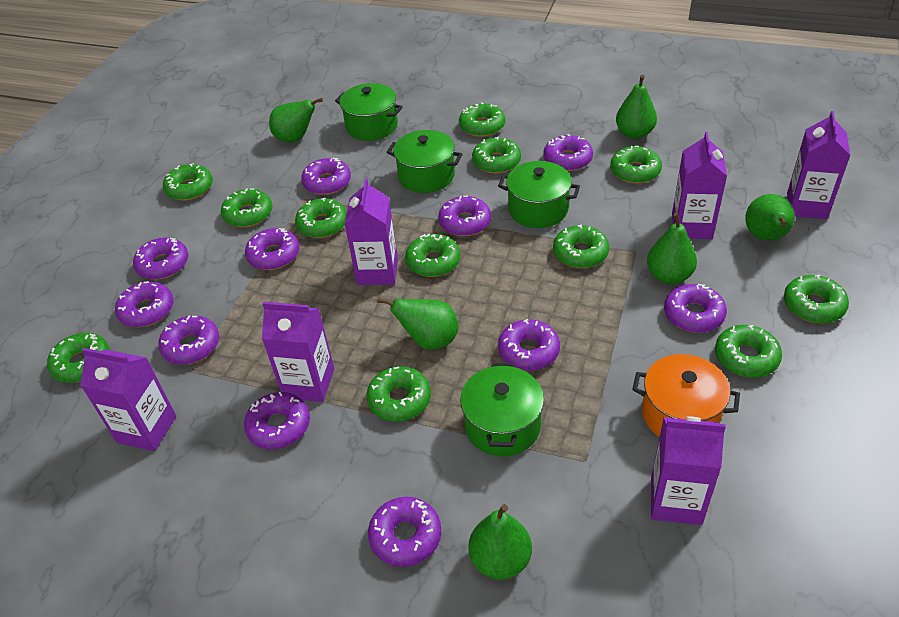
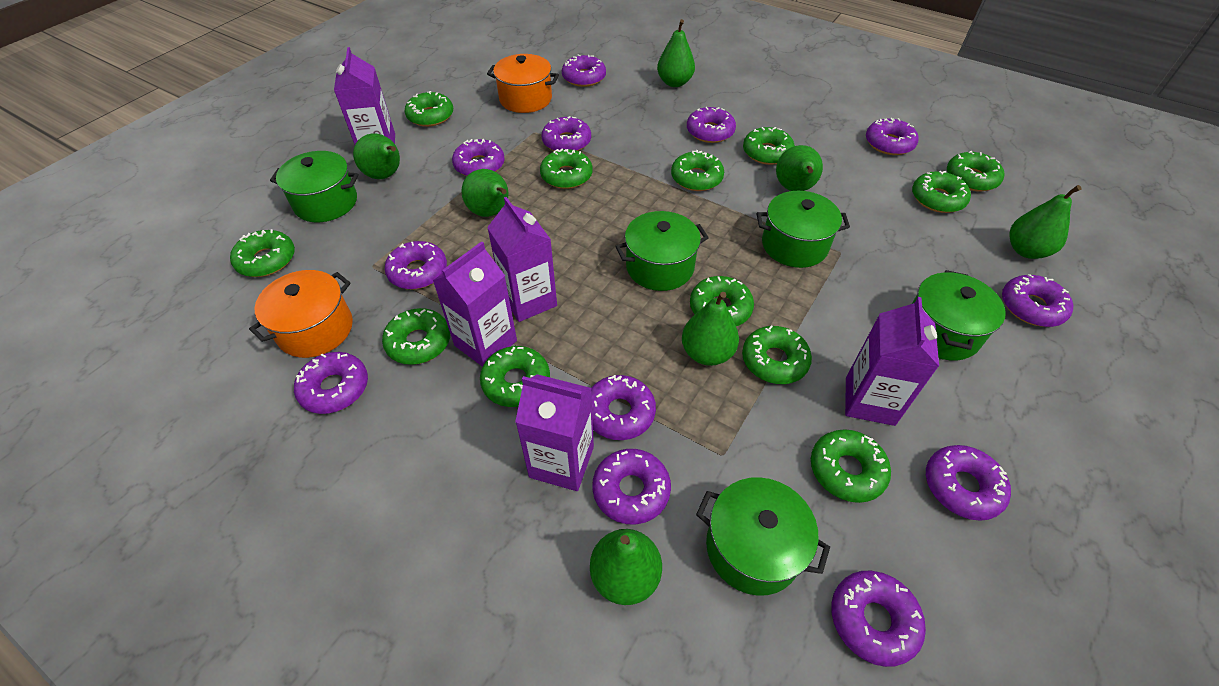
green pear: [269,98,323,142] [377,298,458,349] [468,504,532,580] [616,75,657,139] [647,213,697,284] [745,194,795,241] = 6 -> [353,134,400,179] [461,169,509,217] [590,529,662,605] [657,19,695,87] [682,292,739,366] [776,145,823,191] [1009,185,1082,259] = 7
green pot: [335,83,403,141] [387,130,463,193] [460,363,544,457] [498,161,580,228] = 4 -> [270,151,359,222] [615,211,709,291] [696,477,830,596] [757,191,850,268] [912,270,1006,361] = 5
orange pot: [632,354,740,437] = 1 -> [249,270,353,358] [487,54,559,113] = 2
purple carton: [80,348,176,451] [262,302,334,402] [344,179,398,285] [651,416,726,525] [672,132,727,239] [787,111,850,219] = 6 -> [334,47,395,145] [433,241,517,367] [487,197,557,322] [515,374,594,491] [845,297,939,426] = 5
purple donut: [115,281,174,327] [133,238,188,280] [158,316,219,365] [244,392,310,449] [245,228,299,270] [301,158,351,195] [368,497,441,567] [438,195,491,236] [498,319,560,371] [543,134,593,171] [664,284,727,333] = 11 -> [294,352,368,414] [385,241,447,290] [452,139,505,176] [541,116,591,151] [562,55,606,87] [591,375,656,440] [592,449,671,525] [687,107,736,143] [831,571,926,667] [866,118,919,155] [926,445,1011,521] [1002,274,1073,327] = 12

